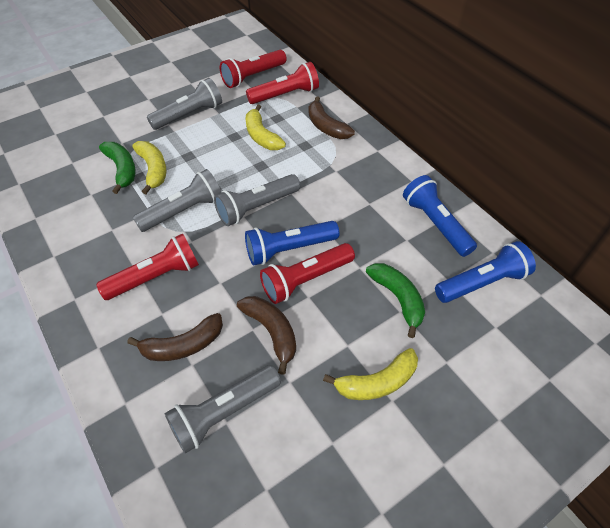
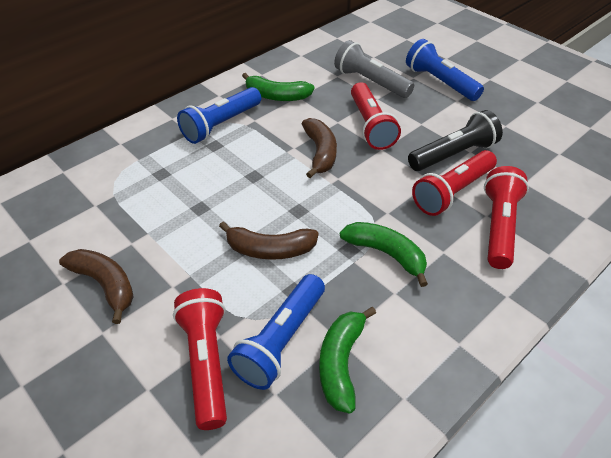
black flashlight: none = 0 -> [408,110,503,171] = 1
green banana: [99,142,136,194] [366,263,425,338] = 2 -> [242,73,314,101] [319,307,376,414] [340,222,428,287] = 3
grey flashlight: [133,169,221,232] [147,78,222,130] [165,365,281,454] [214,174,300,226] = 4 -> [334,40,414,98] = 1
yellow banana: [132,141,166,194] [246,105,286,150] [323,348,418,400] = 3 -> none = 0

